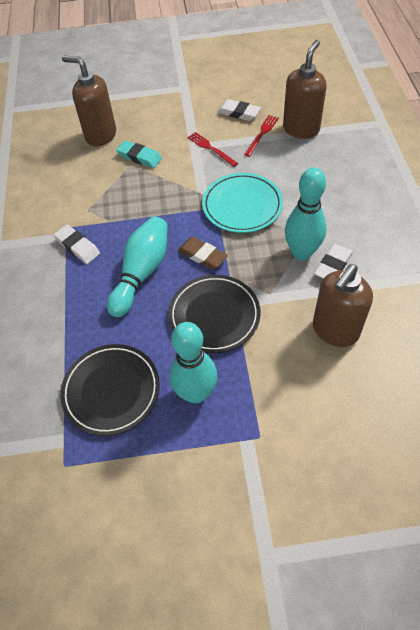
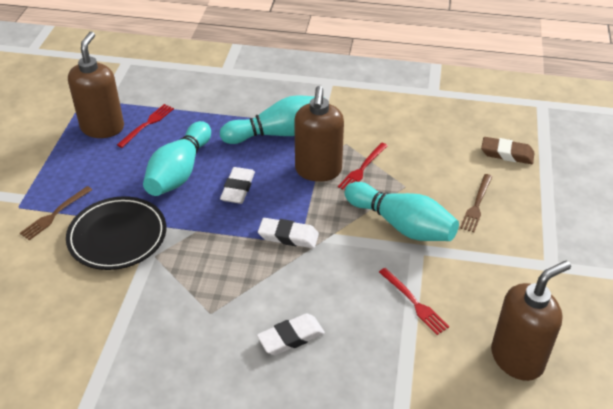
black plate: [60,344,160,436] [168,275,261,353] = 2 -> [66,196,166,270] = 1
brown fork: none = 0 -> [20,186,92,240] [460,174,492,232] = 2
red fork: [188,132,238,167] [244,115,279,157] = 2 -> [117,104,174,148] [338,143,388,190] [379,268,449,335] = 3
turquoise eraser: [116,141,162,168] = 1 -> none = 0
turquoise plate: [202,173,283,233] = 1 -> none = 0

